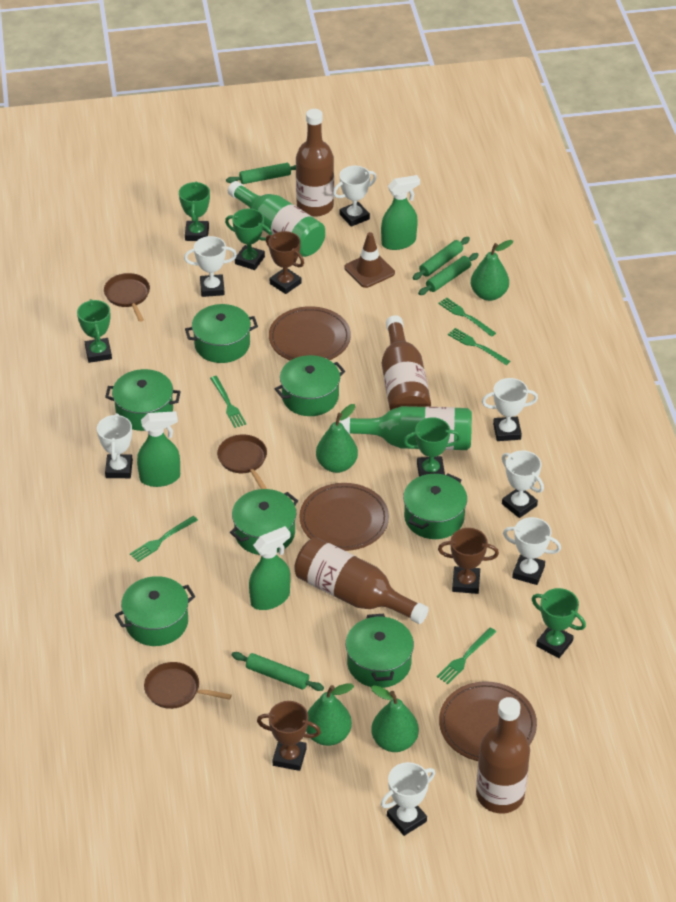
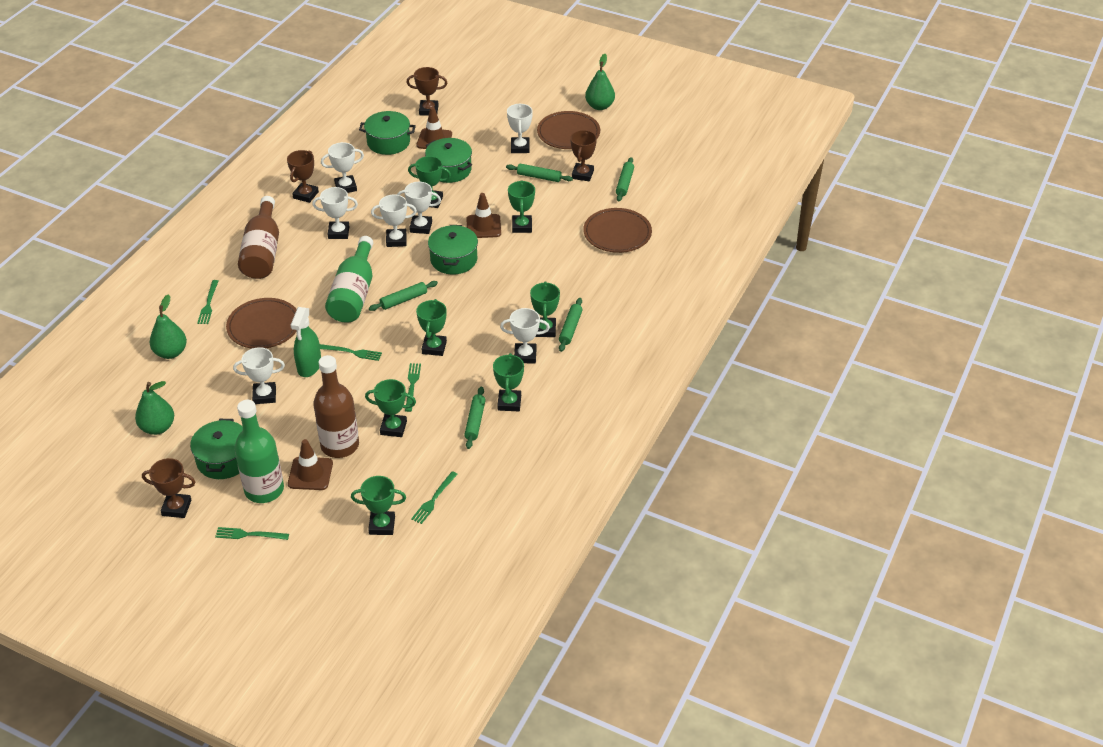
brown bottle: [294,537,429,624] [296,109,334,217] [382,315,431,410] [476,697,530,814] = 4 -> [238,196,279,279] [313,355,359,458] = 2
brown pan: [104,273,150,322] [144,662,232,709] [217,435,267,489] = 3 -> none = 0
brown traffic cone: [344,232,395,288] = 1 -> [288,439,333,490] [417,107,452,149] [466,193,501,238] = 3
brown trophy: [257,701,321,771] [266,231,304,294] [438,528,499,594] = 3 -> [142,458,195,518] [287,150,319,203] [406,67,447,116] [570,130,597,182] = 4
green pear: [306,683,354,746] [316,404,358,473] [371,685,419,752] [471,240,513,301] = 4 -> [135,381,174,435] [150,294,187,359] [585,54,615,110] = 3
green pot: [105,369,181,431] [115,576,196,646] [185,304,258,363] [230,489,298,555] [275,355,345,416] [346,614,414,688] [403,473,467,539] = 7 -> [190,419,243,479] [359,111,416,155] [425,138,472,183] [428,225,478,275] = 4
green rolling pin: [226,163,296,184] [232,652,324,691] [413,237,470,280] [418,253,479,295] = 4 -> [369,281,438,311] [464,387,486,449] [506,164,573,182] [559,298,583,352] [616,157,634,201] = 5
green spray bottle: [137,411,180,487] [249,526,291,610] [381,175,420,250] = 3 -> [291,307,321,377] = 1
green trophy: [77,299,112,363] [179,181,210,241] [225,208,272,270] [403,417,461,477] [532,588,586,658] = 5 -> [351,476,406,535] [365,379,416,437] [408,156,451,208] [416,299,447,356] [493,353,524,411] [508,180,535,233] [530,282,560,337] = 7

